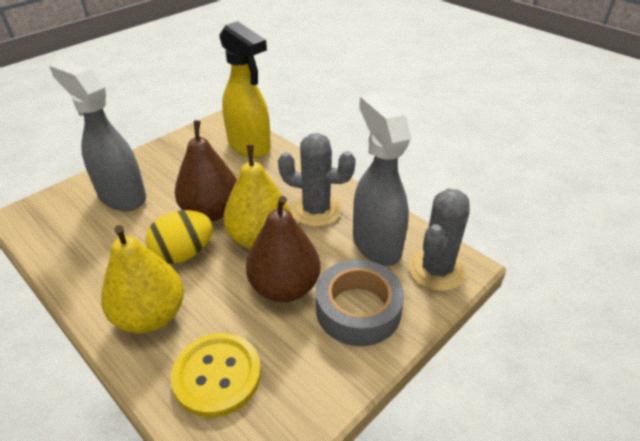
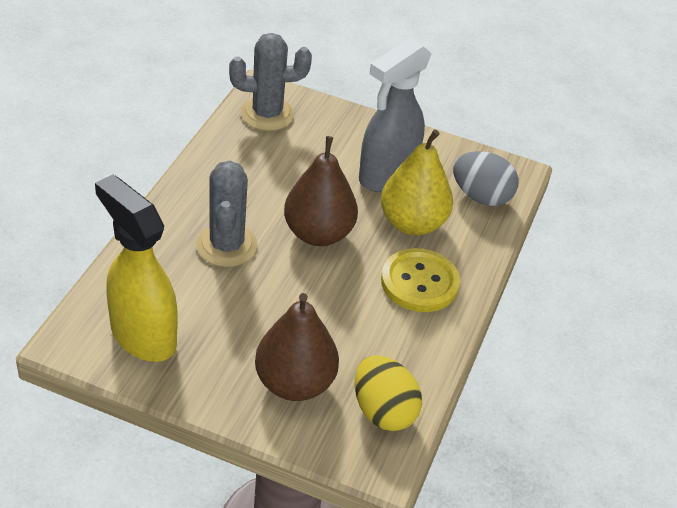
grey egg: none = 0 -> [453,151,518,206] = 1
grey spray bottle: [49,60,146,211] [353,94,411,266] = 2 -> [359,38,432,192] = 1
grey tape: [316,260,404,346] = 1 -> none = 0
yellow pear: [101,225,184,333] [223,144,291,249] = 2 -> [381,130,453,235] = 1

